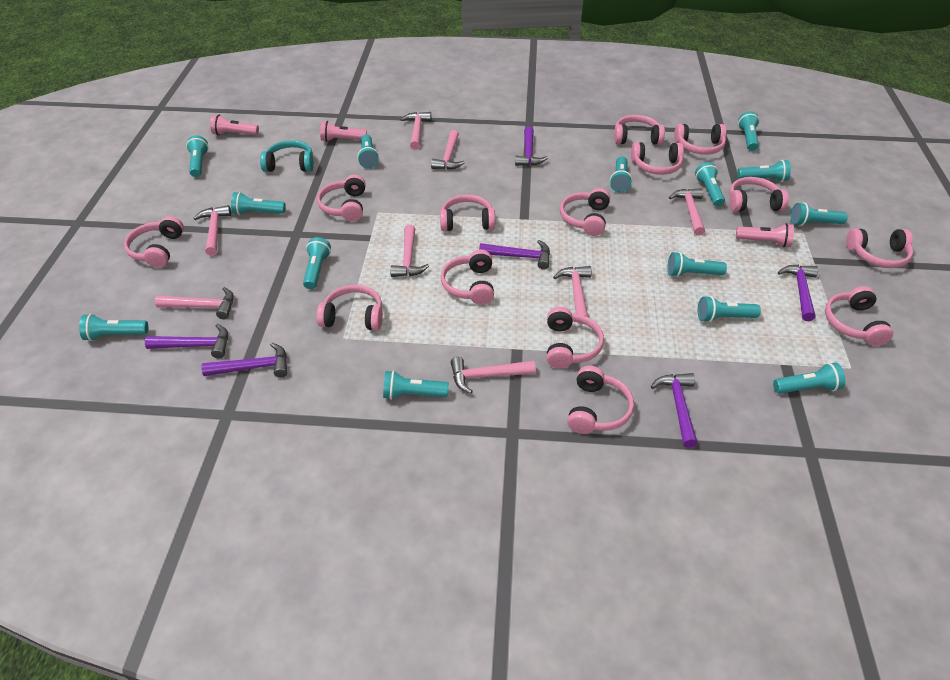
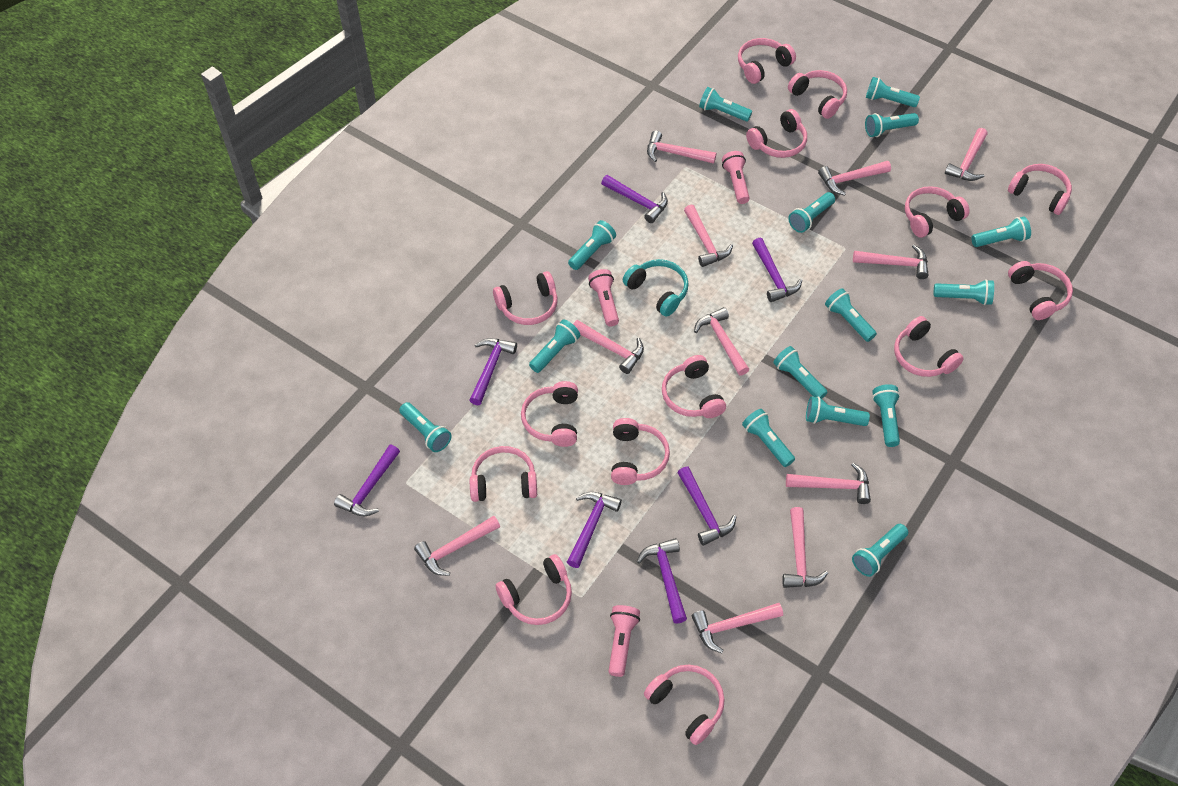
pink hammer: [155,287,234,320] [193,205,231,256] [390,225,429,277] [401,112,431,150] [431,130,465,170] [451,357,536,394] [553,266,592,324] [669,188,705,236] = 8 -> [414,516,500,576] [573,320,644,374] [647,130,716,164] [684,204,733,267] [692,603,783,653] [694,307,749,376] [782,507,828,588] [786,462,871,504] [818,161,891,195] [853,245,929,279] [945,128,987,181] = 11
purple hammer: [145,323,228,359] [201,343,287,378] [479,240,550,269] [515,126,548,166] [651,373,698,448] [778,265,818,321] = 6 -> [334,444,400,516] [469,338,517,406] [567,492,622,568] [601,175,668,223] [637,538,687,624] [677,467,736,546] [752,238,802,302] = 7
turquoise flashlight: [79,314,148,341] [186,135,209,177] [231,192,286,215] [303,237,331,289] [357,134,379,169] [383,370,449,400] [610,156,632,193] [667,252,727,277] [695,162,725,207] [698,296,761,322] [737,160,791,182] [738,111,760,151] [773,362,845,394] [791,202,848,226] = 14 -> [399,402,452,452] [529,320,580,373] [568,220,616,270] [699,87,752,121] [742,409,795,467] [773,346,827,399] [788,192,835,233] [806,396,870,426] [825,288,877,342] [852,524,908,577] [865,113,919,137] [866,77,920,107] [872,384,900,447] [933,279,994,305] [971,216,1031,247] = 15

